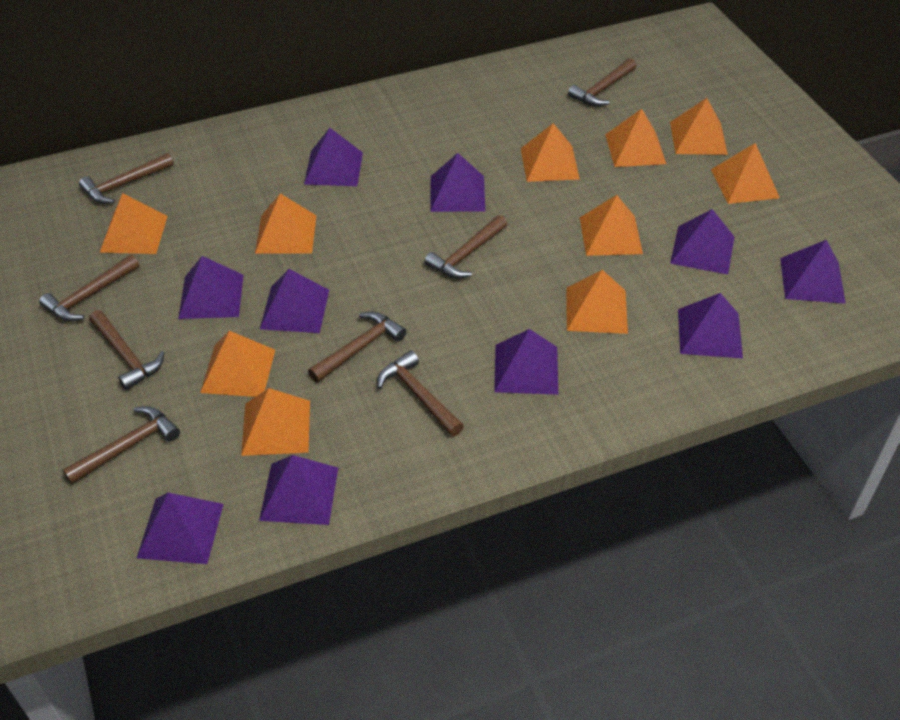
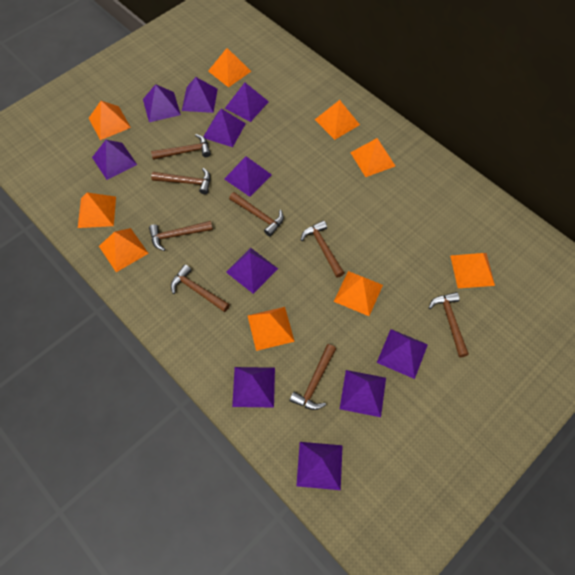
orange pyramid: [100,193,168,254] [200,331,275,397] [241,388,310,456] [255,193,317,254] [521,123,580,182] [566,270,628,334] [580,195,643,256] [605,109,666,167] [670,98,728,155] [711,143,780,204] = 10 -> [78,192,116,228] [89,101,131,140] [99,228,149,272] [208,48,251,87] [247,307,295,351] [315,100,360,140] [334,271,383,316] [350,138,395,177] [450,253,495,288] = 9
purple pyramid: [137,493,224,564] [178,256,243,319] [259,455,338,525] [260,269,329,333] [304,128,363,186] [430,153,485,212] [494,329,558,395] [670,209,734,274] [678,293,743,358] [780,240,846,304] = 10 -> [92,140,137,180] [143,84,181,122] [182,77,218,113] [203,109,246,147] [224,83,269,122] [224,156,272,197] [226,248,278,294] [232,367,275,408] [296,442,343,490] [340,370,386,417] [377,329,428,379] = 11

